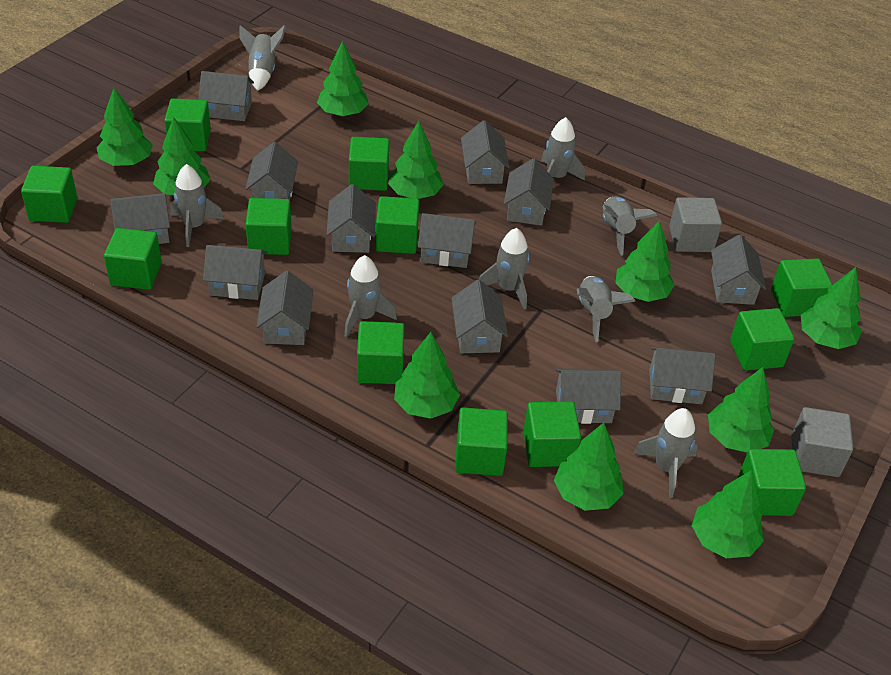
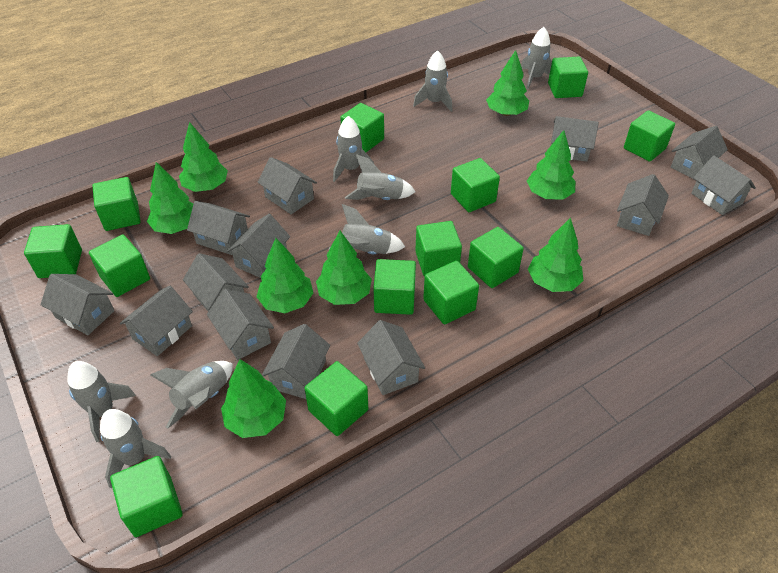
green cube: [21,166,77,223] [104,228,162,290] [164,98,211,151] [246,198,292,255] [349,137,389,191] [357,321,405,384] [376,196,419,254] [455,407,508,476] [523,401,581,467] [730,308,794,371] [738,449,806,516] [771,258,833,317] = 12 -> [24,224,82,278] [89,234,150,297] [92,177,141,231] [110,456,183,537] [305,361,368,436] [340,103,384,152] [373,259,416,315] [415,221,462,276] [423,261,479,324] [451,158,500,212] [468,227,524,288] [548,57,588,98] [624,110,675,162] = 13
green tree: [96,88,153,166] [153,117,211,195] [317,40,369,117] [388,121,444,199] [394,332,460,419] [554,423,624,511] [616,220,675,302] [692,470,764,558] [708,367,774,452] [801,267,862,349] = 10 -> [147,162,193,234] [179,122,228,192] [221,359,286,438] [256,238,313,313] [316,231,372,305] [486,50,529,116] [527,130,575,199] [528,218,583,292] = 8
grey cube: [669,197,722,252] [791,407,853,477] = 2 -> none = 0

